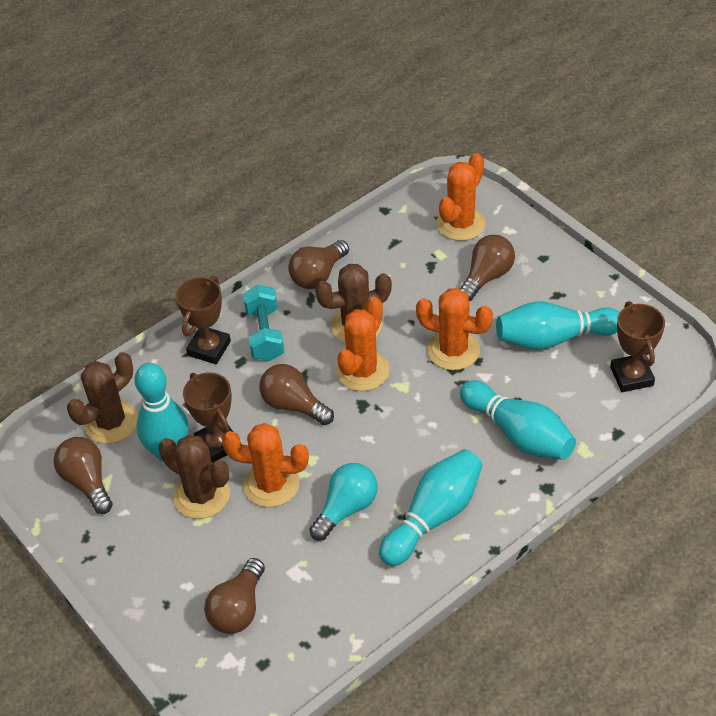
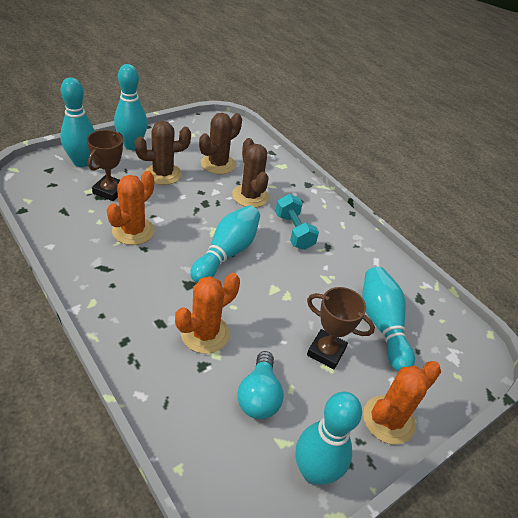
brown light bulb: [54,437,113,514] [204,558,265,634] [259,364,334,425] [288,240,349,289] [460,235,515,301] = 5 -> none = 0
brown trophy: [176,276,231,364] [183,372,233,463] [610,301,665,392] = 3 -> [87,130,123,201] [307,287,375,369] = 2
orange cactus: [222,423,309,507] [336,297,390,391] [416,288,493,370] [436,153,486,241] = 4 -> [107,171,154,245] [175,273,240,354] [363,361,441,445] = 3
turquoise bowling pin: [134,363,189,462] [379,449,483,566] [460,380,576,460] [496,301,620,350] = 4 -> [60,77,95,167] [114,64,148,150] [190,206,260,283] [296,392,362,485] [362,267,415,372] = 5

